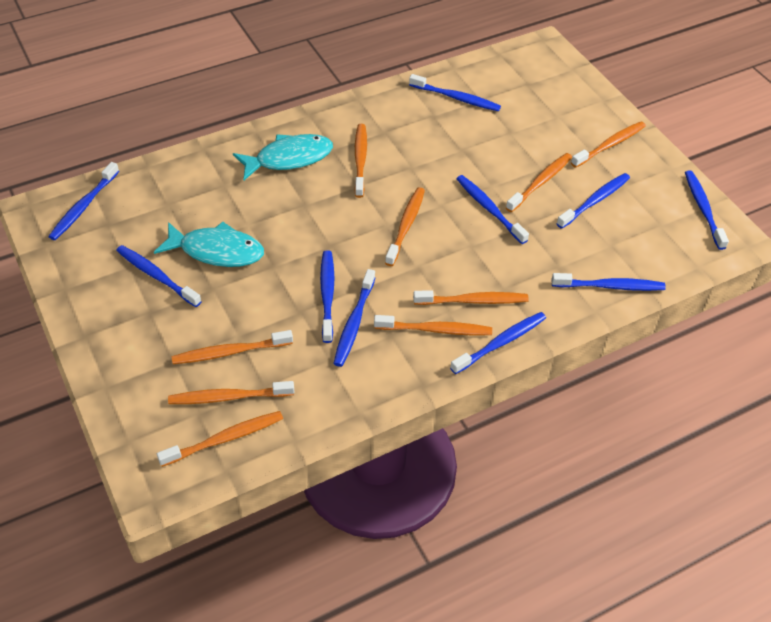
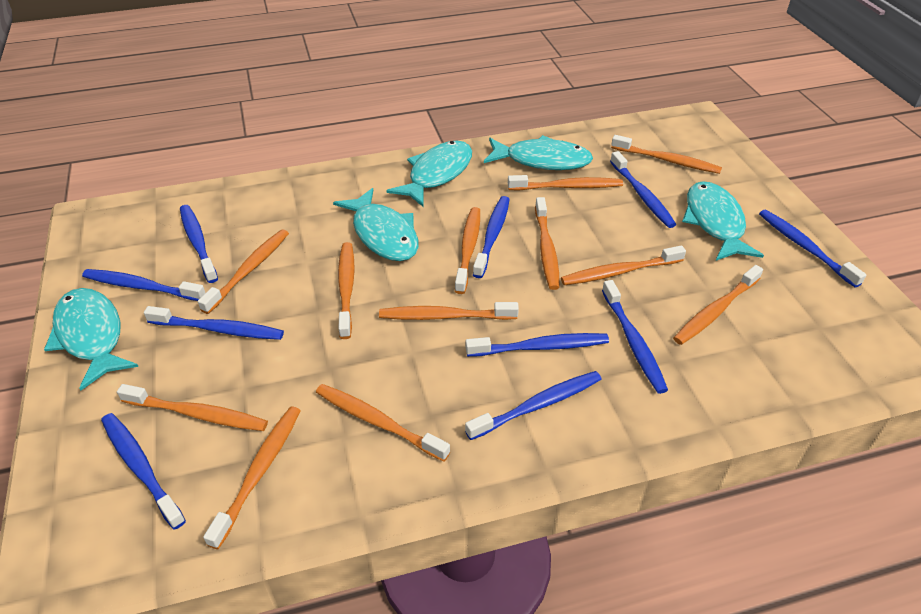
orange toothbrush: [157,411,283,467] [168,381,294,404] [172,330,293,364] [354,124,367,198] [374,315,492,336] [385,187,425,266] [413,290,529,305] [506,153,572,212] [571,122,646,168] = 9 -> [117,384,268,431] [198,229,289,314] [203,406,301,549] [316,384,450,462] [338,242,355,339] [379,302,519,320] [455,207,480,294] [508,175,623,190] [535,197,560,290] [561,245,686,285] [611,135,722,174] [673,265,763,345] = 12
turquoise fish: [154,222,264,267] [233,134,333,180] = 2 -> [44,288,139,390] [333,188,419,261] [386,141,472,207] [484,135,593,170] [682,181,764,260] = 5

